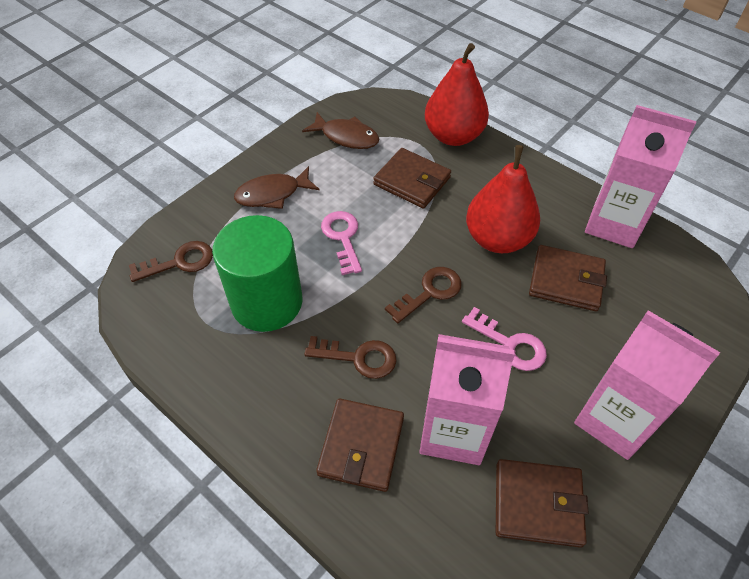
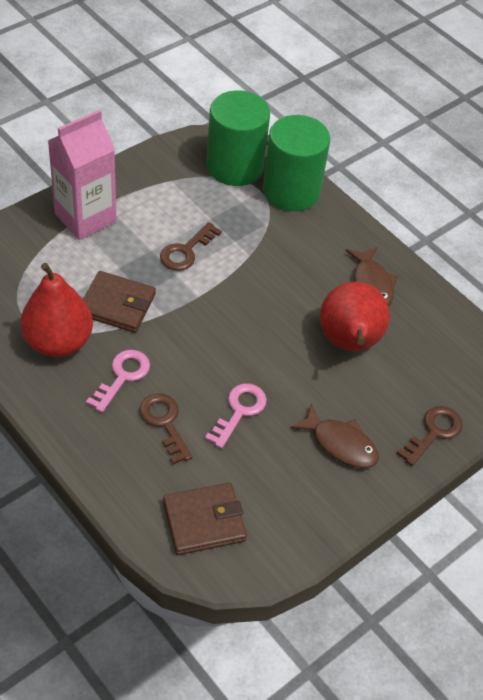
brown wallet: [316,398,404,492] [373,148,451,209] [496,459,588,548] [529,245,607,311] = 4 -> [83,271,156,333] [163,483,247,555] = 2
green cylinder: [212,215,302,332] = 1 -> [206,90,270,186] [263,115,330,211] = 2
pink carton: [420,334,515,465] [574,310,720,460] [585,105,697,248] = 3 -> [48,110,116,240] = 1

